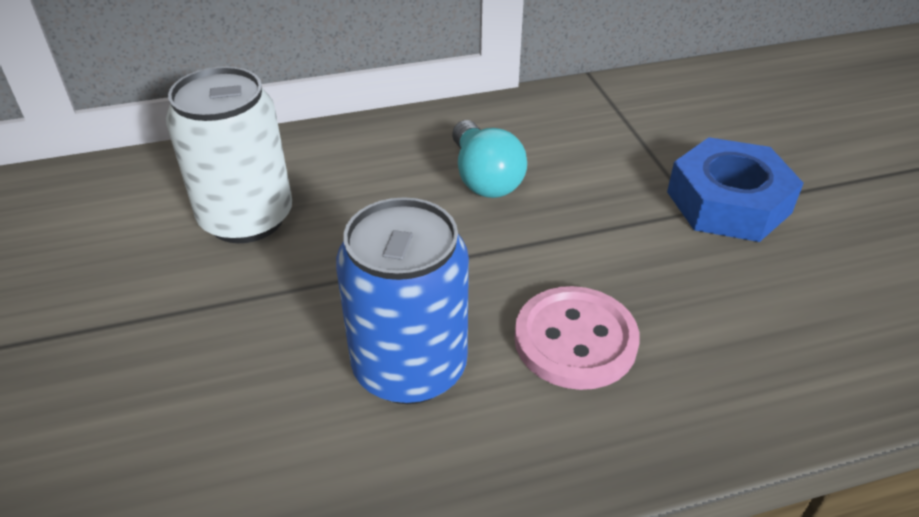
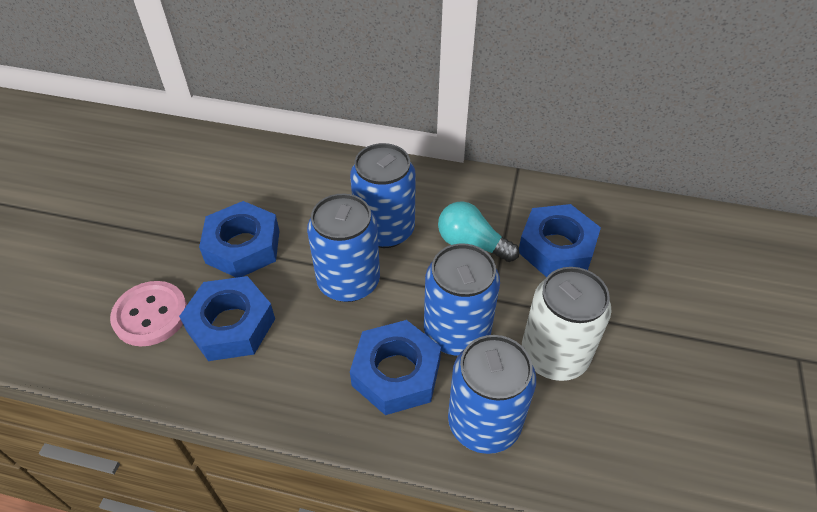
blue can: [336,197,469,404] = 1 -> [307,194,380,302] [350,143,416,248] [424,244,500,356] [448,335,536,454] = 4
blue nut: [667,137,804,242] = 1 -> [179,276,275,361] [199,201,279,278] [350,320,441,415] [519,204,601,277] = 4

